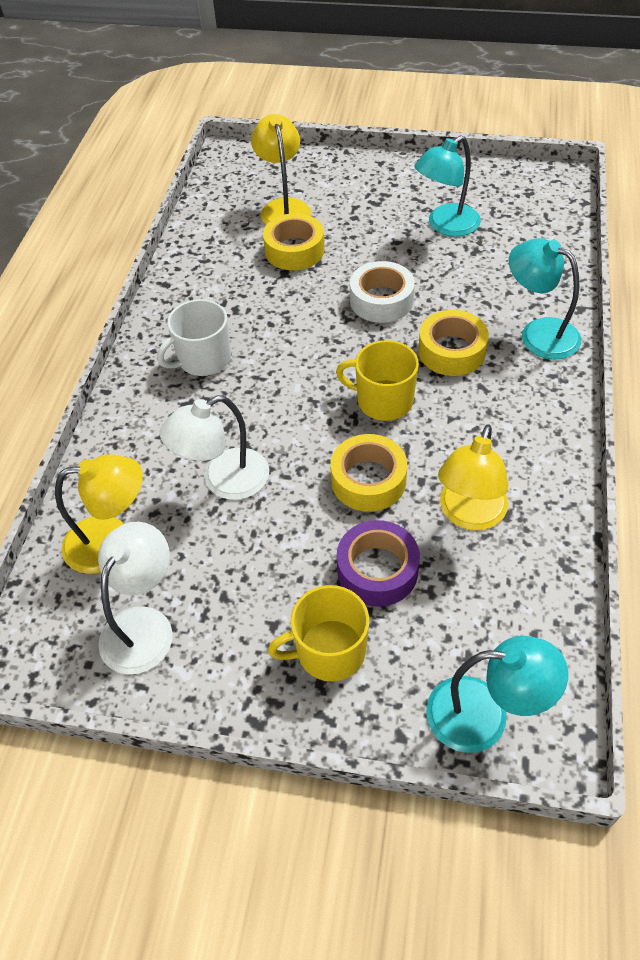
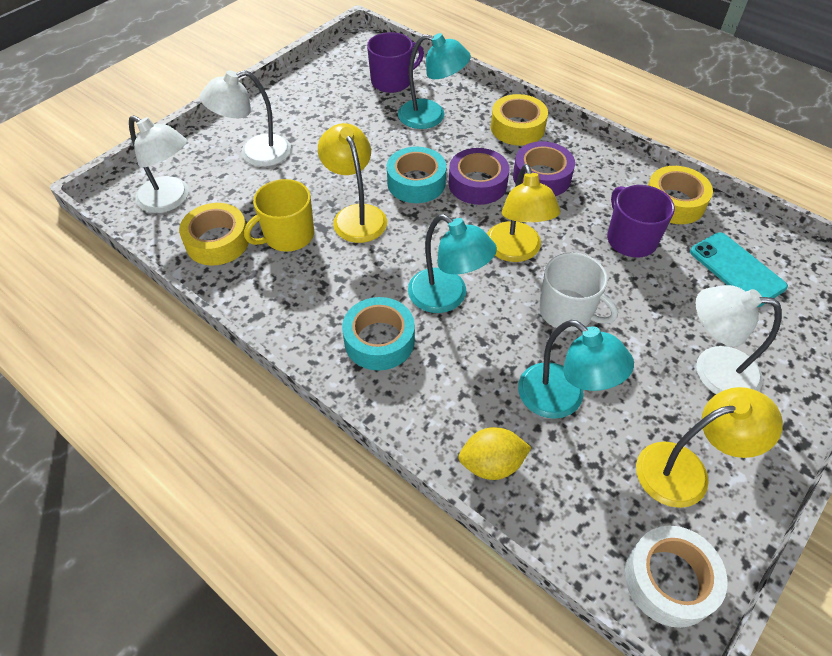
purple mug: none = 0 -> [367,32,424,93] [607,185,675,258] = 2
purple tape: [337,520,420,607] = 1 -> [449,148,509,205] [513,141,575,196] = 2
turquoise phone: none = 0 -> [690,232,788,307] = 1
turquoise tape: none = 0 -> [342,297,415,371] [387,147,446,203] = 2
white lamp: [98,522,173,674] [160,395,269,500] = 2 -> [129,115,189,213] [200,70,291,167] [696,285,782,394] = 3
yellow lemon: none = 0 -> [458,427,532,480] = 1
yellow mug: [268,585,369,681] [336,340,419,421] = 2 -> [244,179,314,252] = 1

